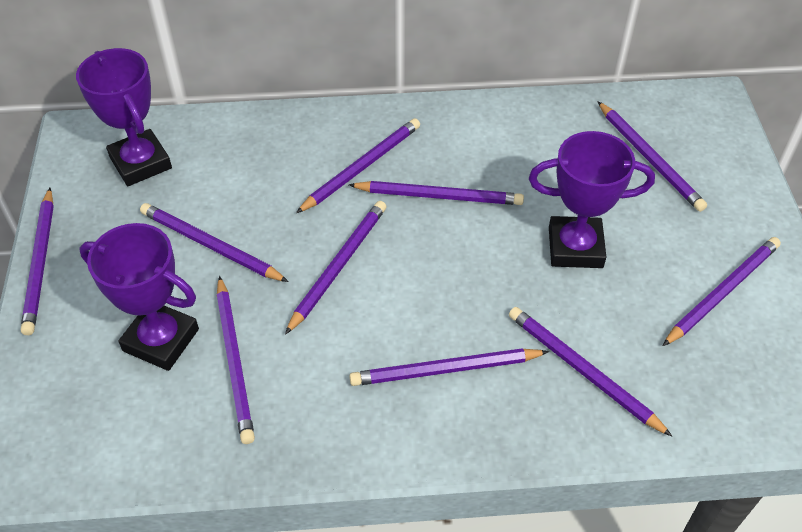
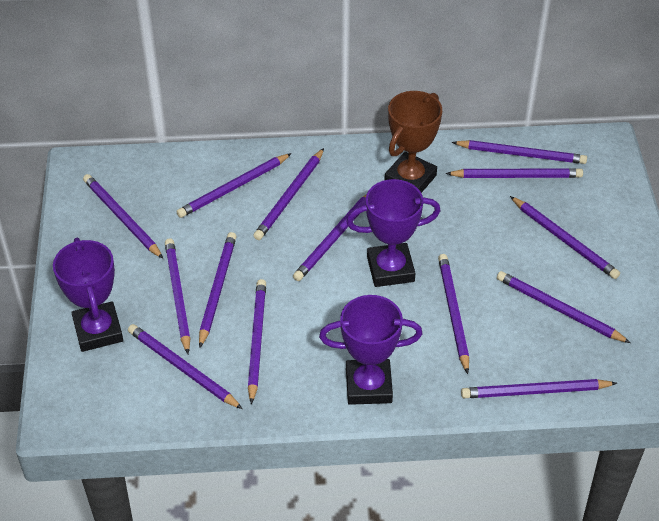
brown trophy: none = 0 -> [384,91,442,193] = 1
purple pencil: [21,188,54,335] [140,203,289,282] [217,276,255,444] [285,201,386,335] [296,118,420,213] [349,181,524,205] [349,348,549,386] [509,307,672,436] [597,101,707,212] [663,237,781,346] = 10 -> [83,174,163,259] [128,324,243,409] [165,238,190,354] [176,153,292,218] [199,232,237,348] [248,279,266,404] [253,148,324,240] [293,194,367,281] [438,254,469,374] [446,168,583,178] [452,140,587,164] [461,379,617,398] [497,271,631,343] [510,196,620,279] = 14

